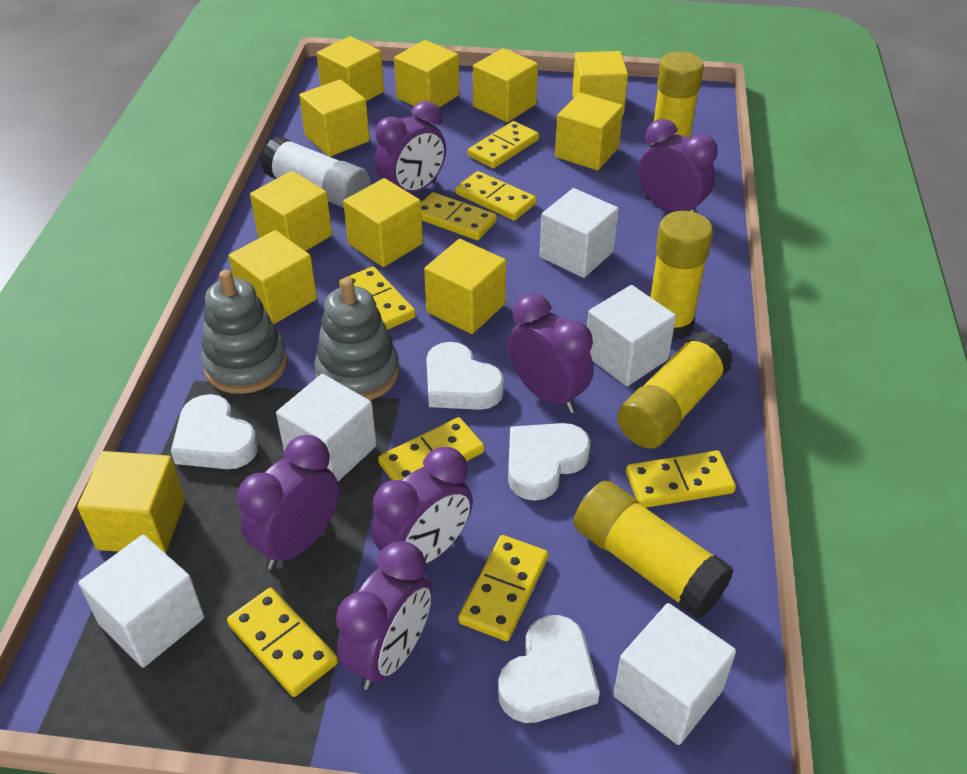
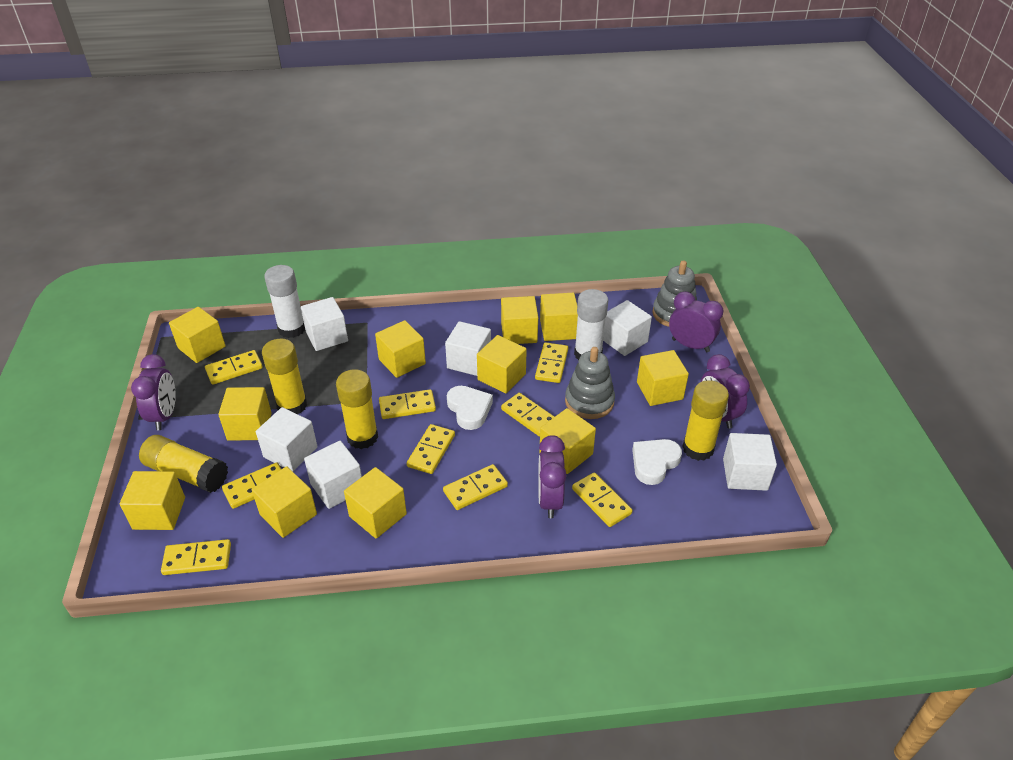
purple clock: [237,435,339,569] [336,541,432,690] [372,447,473,564] [375,101,446,194] [508,294,593,413] [638,119,718,213] = 6 -> [131,354,176,430] [538,435,567,518] [669,292,723,352] [701,354,750,428] = 4
white cube: [78,535,204,667] [276,374,377,481] [540,188,619,278] [587,285,676,386] [613,603,736,745] = 5 -> [256,407,318,471] [301,297,348,351] [304,441,362,509] [445,321,491,376] [603,300,652,356] [723,433,777,491] = 6
white glue stick: [260,136,371,208] = 1 -> [264,265,305,338] [574,289,608,361] = 2
white heart: [171,394,258,469] [426,342,504,410] [498,615,600,723] [508,423,591,501] = 4 -> [447,386,493,430] [632,439,682,485] = 2
yellow domino: [227,588,338,697] [339,266,416,330] [378,417,484,480] [421,192,497,240] [456,171,536,221] [458,535,548,641] [468,121,539,168] [626,450,736,508] = 8 -> [161,539,231,575] [205,350,263,385] [222,462,281,509] [379,389,436,419] [407,424,455,474] [443,464,508,510] [501,393,554,437] [535,342,568,383] [572,473,632,527] = 9

